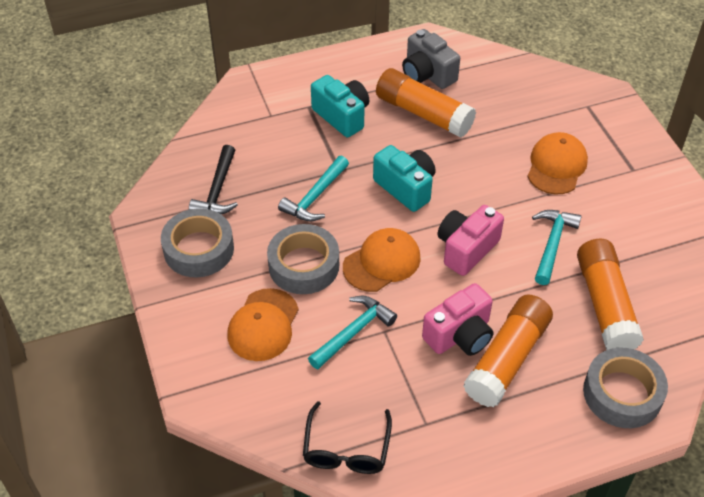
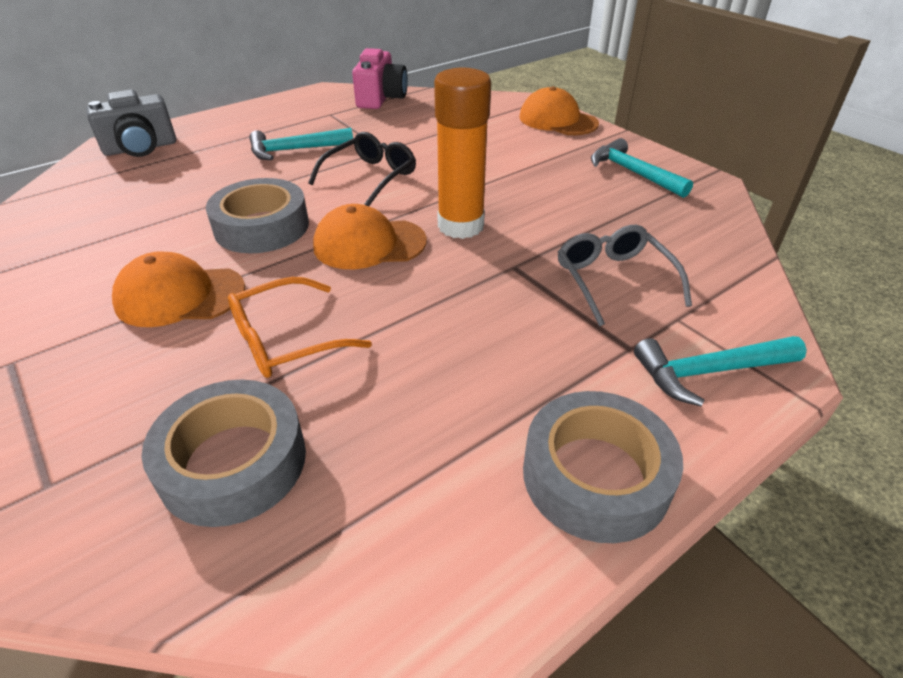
black hammer: [189,145,238,214] = 1 -> none = 0
grey glasses: none = 0 -> [558,225,692,326] = 1
orange glasses: none = 0 -> [228,277,372,378] = 1
orange glue stick: [376,68,476,138] [463,295,553,407] [577,239,644,350] = 3 -> [434,68,491,239] = 1
pink camera: [422,283,494,356] [438,205,504,276] = 2 -> [352,48,408,109] = 1
turquoise camera: [311,75,369,137] [373,145,436,212] = 2 -> none = 0

